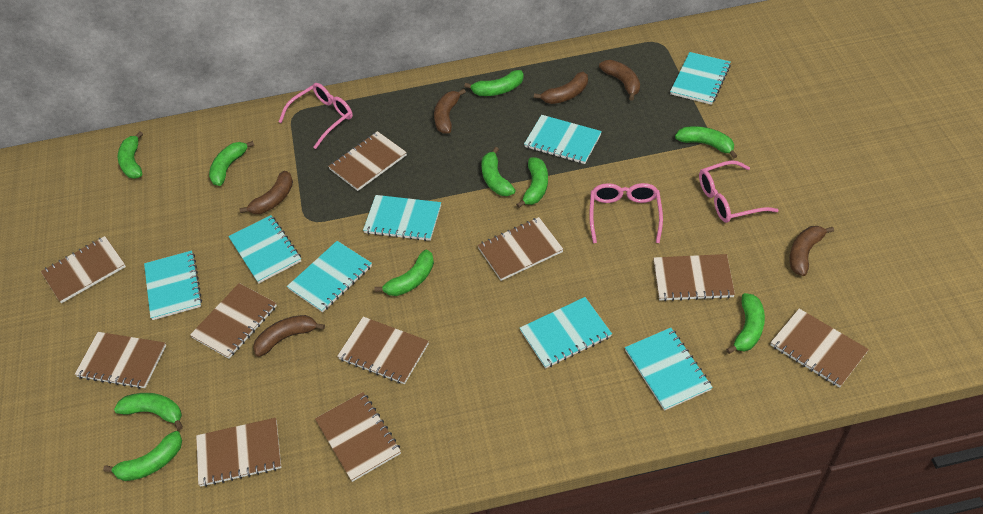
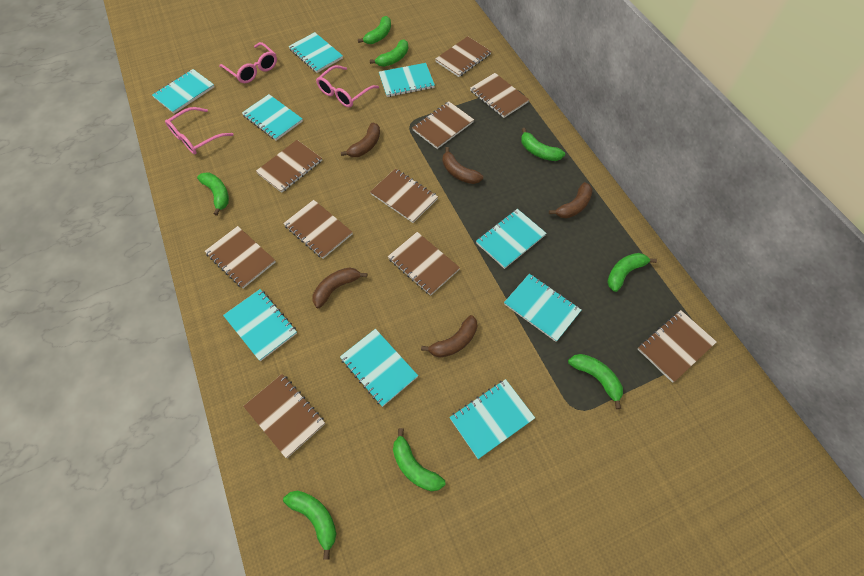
brown banana: [239,171,293,214] [253,315,325,357] [434,89,466,134] [534,72,588,104] [599,60,640,101] [790,226,834,276] = 6 -> [312,267,367,308] [341,123,380,157] [421,315,477,358] [442,147,483,184] [549,182,593,218] = 5
green banana: [103,431,182,481] [114,393,183,430] [118,131,143,179] [209,141,254,186] [374,249,434,296] [464,70,524,96] [482,147,516,196] [516,157,548,208] [675,126,737,158] [726,293,765,354] = 10 -> [197,172,229,216] [283,491,337,560] [358,16,391,44] [370,39,408,67] [393,428,445,491] [521,128,565,161] [568,354,623,409] [607,253,657,292] = 8
turquoise notebook: [144,251,202,320] [228,215,301,283] [287,241,372,312] [363,195,441,241] [520,297,612,368] [524,115,602,164] [625,328,713,411] [670,52,731,105] = 8 -> [152,69,214,114] [223,289,297,361] [242,94,303,141] [288,32,343,73] [340,329,418,407] [379,63,435,97] [449,379,535,459] [476,209,547,269] [504,274,581,342] = 9

